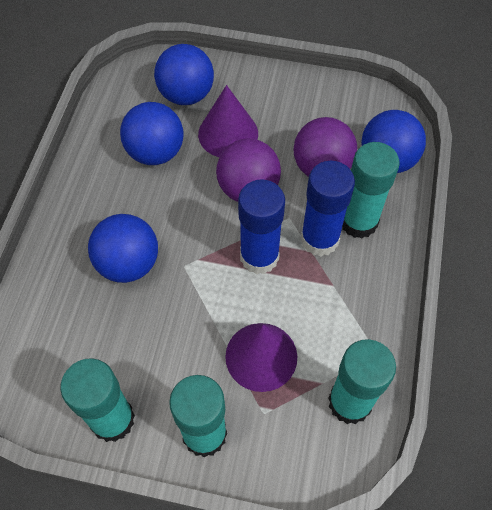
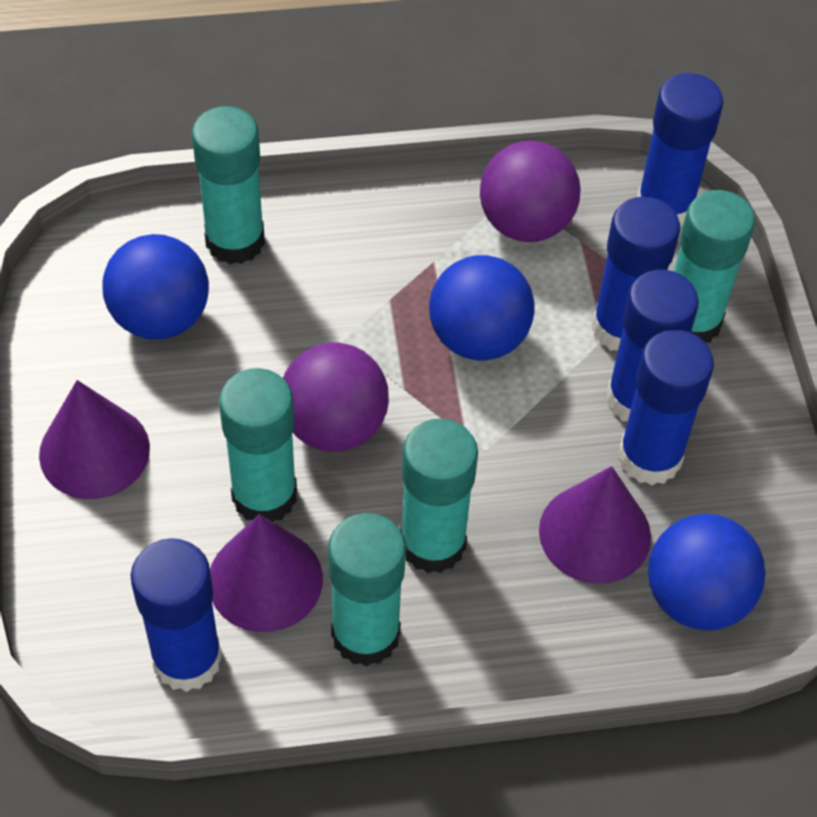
blue ball: [88,214,158,283] [120,102,184,165] [154,44,214,105] [361,110,426,173] = 4 -> [102,234,209,340] [429,255,534,361] [648,514,765,631] = 3
blue glue stick: [238,179,285,274] [301,161,355,257] = 2 -> [131,538,222,692] [592,197,680,351] [606,270,699,421] [618,330,714,485] [637,73,724,227] = 5
purple cone: [198,85,258,157] [225,323,297,392] = 2 -> [39,380,150,499] [210,514,323,632] [539,466,651,584] = 3
turquoise glue stick: [60,358,135,442] [169,375,227,458] [328,339,396,424] [342,142,400,239] = 4 -> [192,106,265,265] [219,368,297,522] [328,513,406,666] [401,419,478,573] [674,190,755,343] = 5

